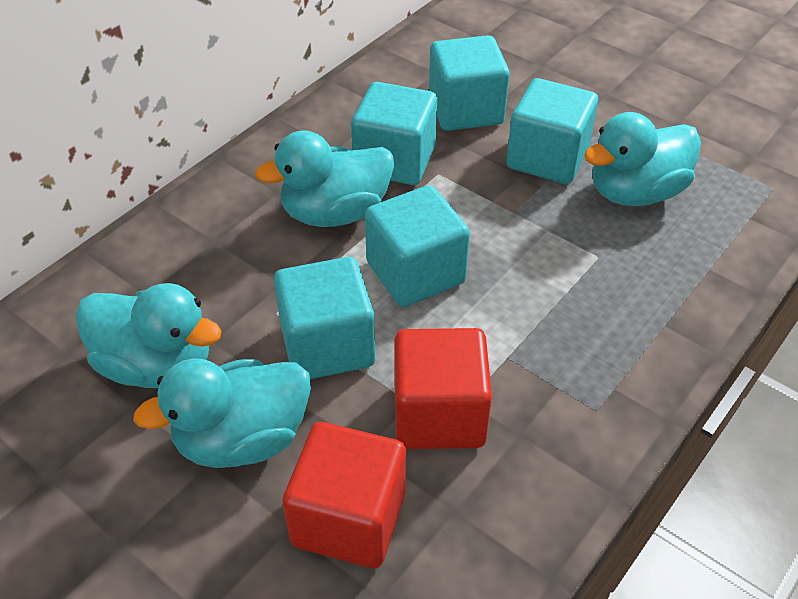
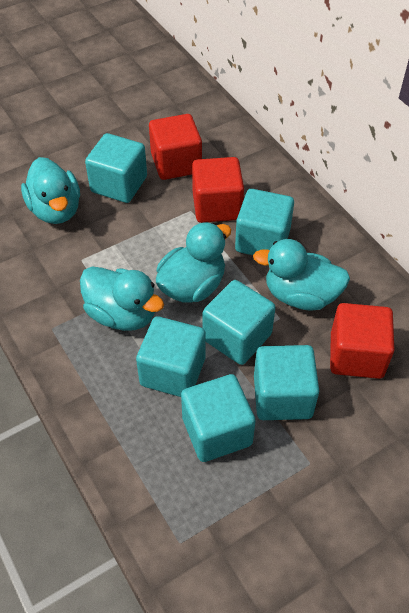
red cube: [283,422,406,568] [395,328,492,449] = 2 -> [149,114,202,180] [192,157,244,223] [330,303,394,379] = 3
turquoise cube: [274,257,375,379] [351,82,437,185] [365,185,470,307] [429,35,510,131] [506,78,598,184] = 5 -> [85,133,147,203] [136,316,205,397] [181,374,256,462] [203,280,275,365] [235,189,294,255] [254,345,319,420] = 6

